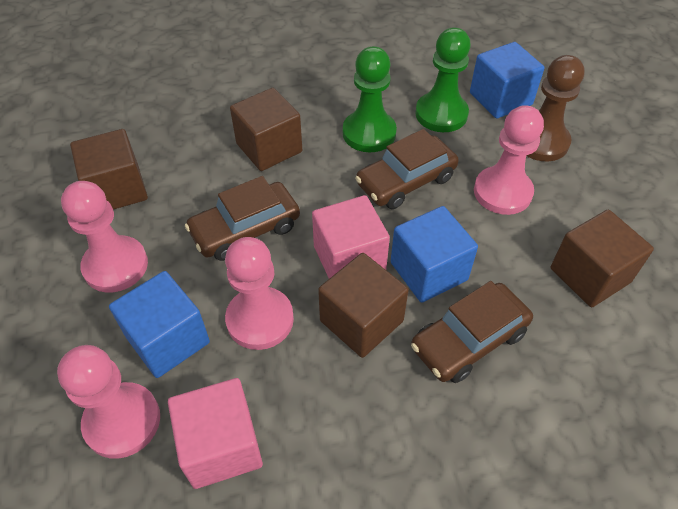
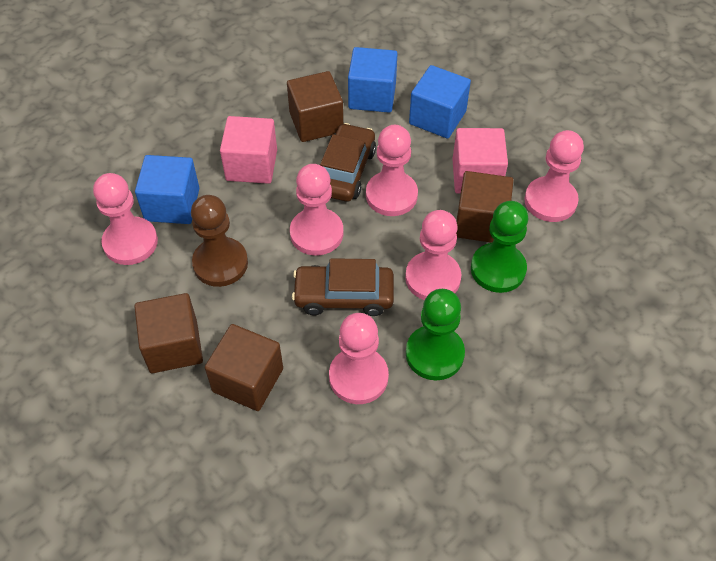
brown car: [185,176,300,261] [355,129,459,209] [411,281,533,383] = 3 -> [292,258,394,316] [320,123,376,202] = 2
pink pawn: [57,345,160,459] [61,181,148,293] [225,237,294,350] [474,105,544,215] = 4 -> [93,173,158,265] [290,164,343,255] [329,313,389,404] [366,125,418,216] [405,210,461,300] [524,130,584,222] = 6

